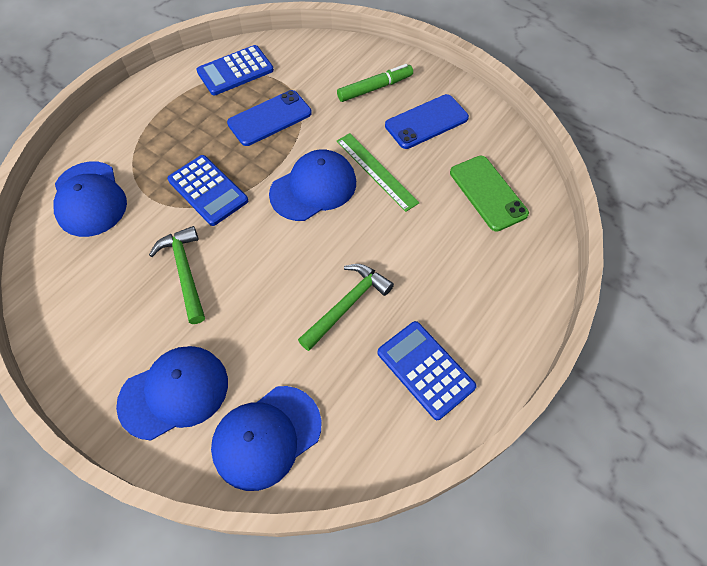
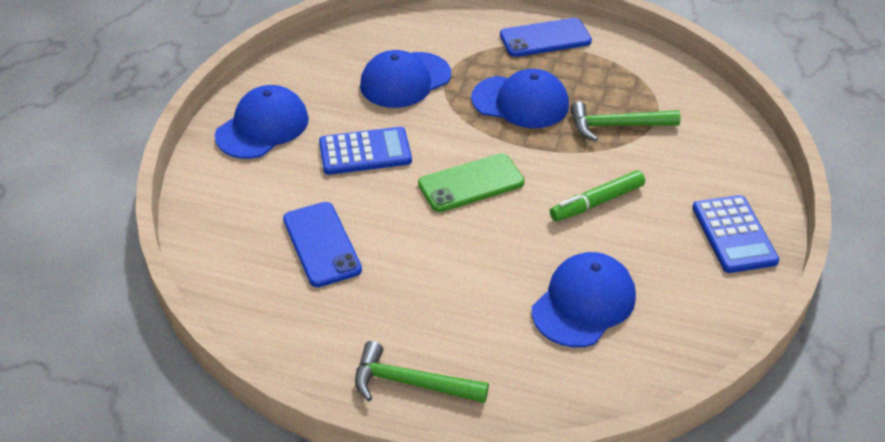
blue calculator: [167,155,248,226] [196,45,274,95] [377,321,476,420] = 3 -> [319,127,412,175] [692,195,779,273] = 2
green ruler: [337,133,419,212] = 1 -> none = 0

